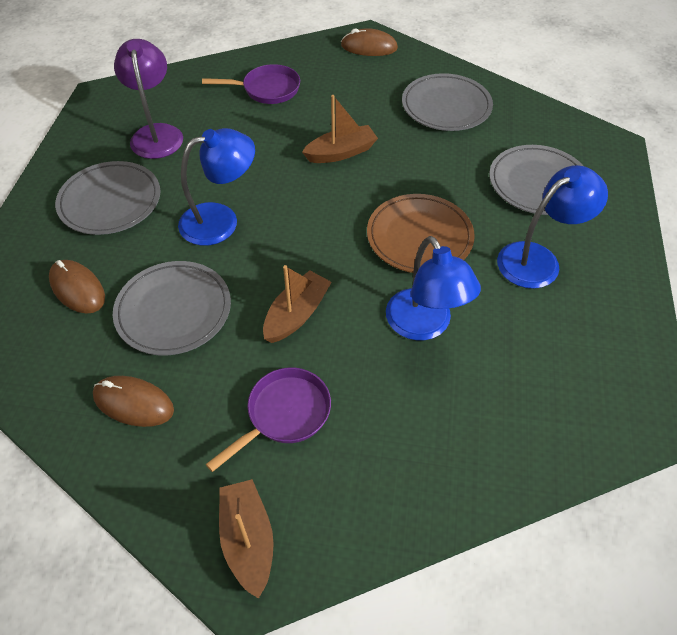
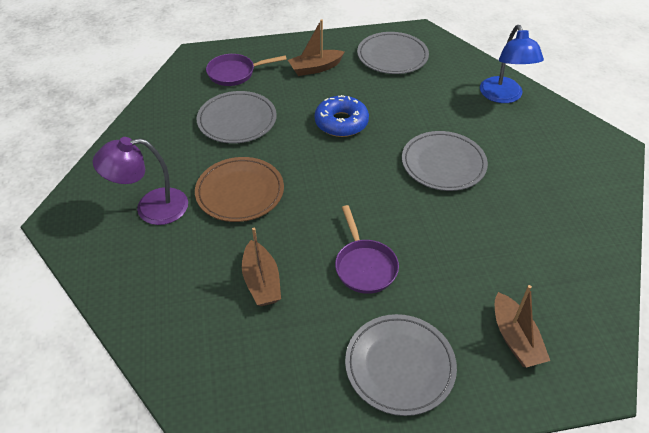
blue donut: none = 0 -> [314,95,369,137] = 1
blue lamp: [178,128,255,246] [386,236,481,340] [497,165,608,289] = 3 -> [480,25,544,103] = 1
brown mouse: [49,260,105,314] [93,376,174,427] [341,28,398,56] = 3 -> none = 0

